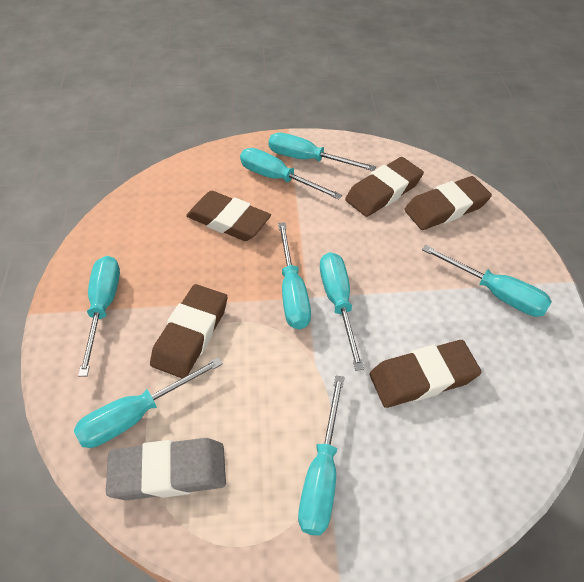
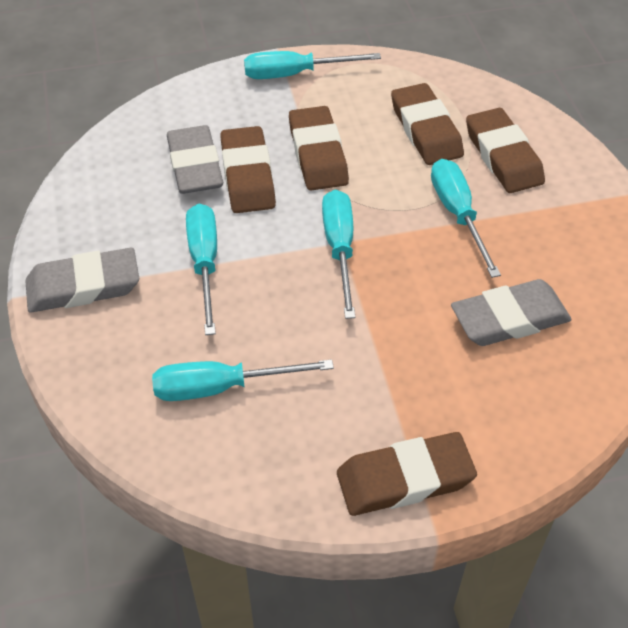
grey eraser: [106,438,226,500] = 1 -> [25,248,139,313] [167,125,223,194] [451,279,572,346] = 3
turquoise screwdriver: [74,357,223,448] [78,256,120,377] [240,148,342,200] [269,132,376,171] [278,222,311,329] [298,376,345,536] [320,252,364,371] [422,245,552,317] = 8 -> [152,359,334,401] [186,204,217,335] [244,51,381,79] [322,190,355,319] [431,159,501,278] = 5

